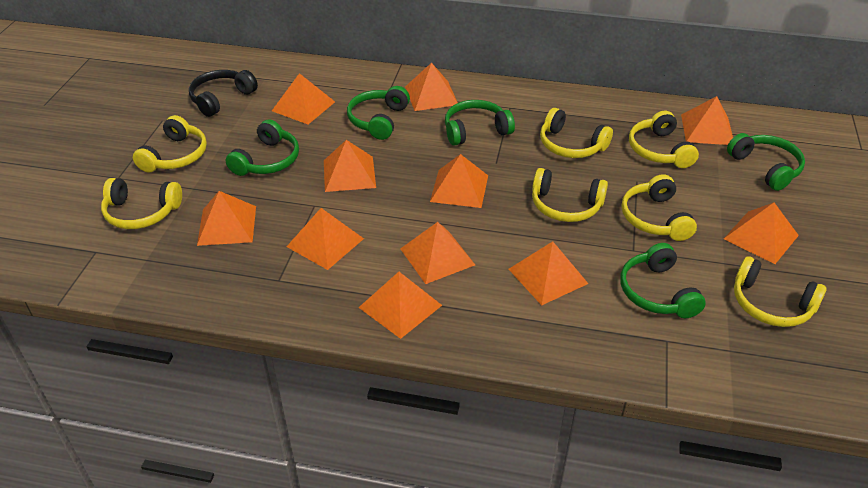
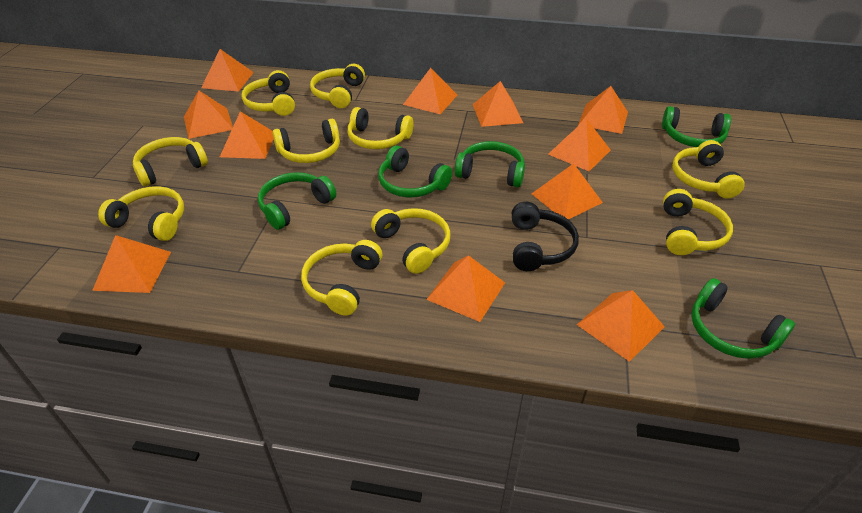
yellow headphones: [101,178,182,229] [133,115,207,172] [532,168,608,222] [540,108,613,158] [621,174,697,241] [629,111,699,168] [734,256,826,327] = 7 -> [98,186,184,241] [133,137,208,187] [241,70,295,116] [273,119,340,163] [301,240,382,316] [310,64,365,108] [348,107,414,149] [371,208,451,274] [663,189,733,255] [672,140,745,198] = 10

